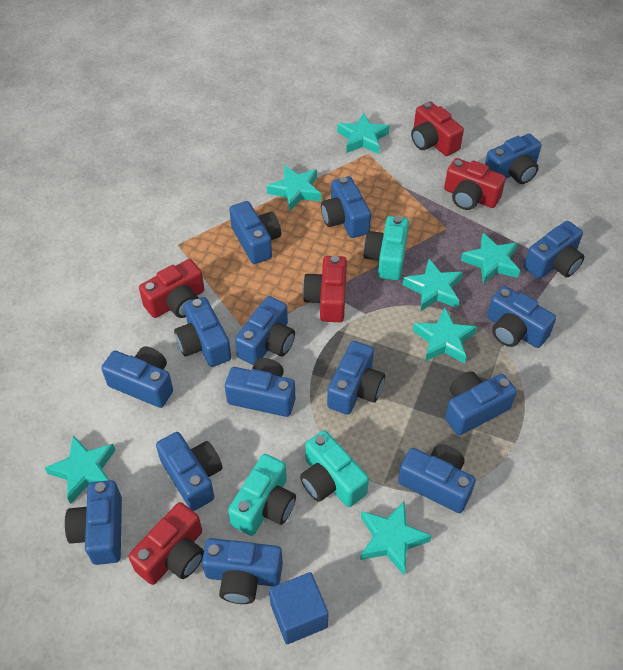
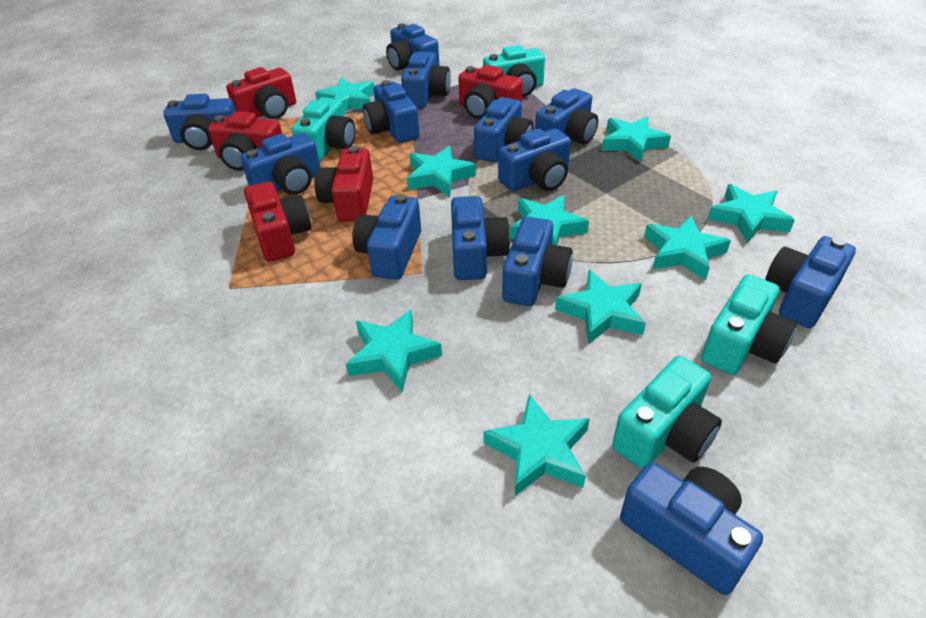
blue camera: [65,480,122,565] [101,346,173,408] [156,432,222,511] [174,297,231,367] [202,538,283,604] [225,358,295,417] [229,201,281,264] [235,296,295,365] [321,176,371,238] [327,341,385,415] [398,444,476,513] [445,371,517,435] [485,134,541,184] [487,286,556,348] [524,221,584,279] = 15 -> [163,94,236,150] [240,133,321,195] [352,194,421,280] [363,80,420,143] [386,23,440,71] [401,51,451,108] [451,196,510,280] [474,97,533,162] [498,129,571,191] [502,217,573,306] [535,89,598,145] [620,462,763,595] [765,236,856,328] = 13
blue cube: [269,572,329,644] = 1 -> none = 0
turquoise camera: [228,454,296,536] [300,430,369,507] [363,216,409,280] = 3 -> [292,97,355,161] [483,45,545,97] [612,356,722,469] [701,274,797,375] = 4
turquoise star: [45,436,115,504] [267,165,321,211] [337,113,390,154] [360,501,432,575] [403,259,463,311] [413,308,477,364] [461,233,520,284] = 7 -> [315,77,374,112] [346,309,442,392] [407,146,476,197] [483,394,590,496] [510,195,589,245] [555,270,646,345] [602,116,671,162] [644,215,731,280] [707,184,795,243] = 9

